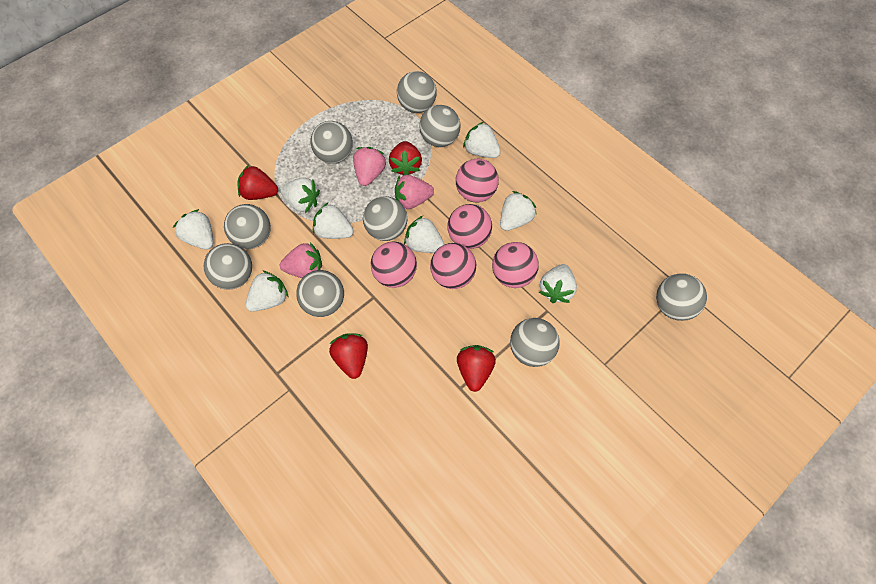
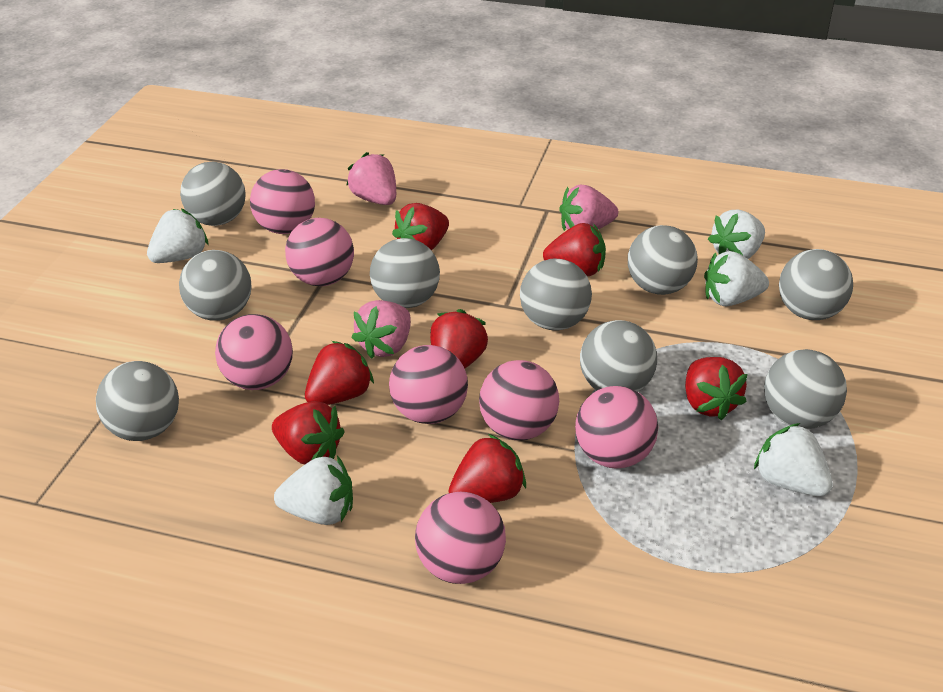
pink ball: [371,242,417,288] [430,243,476,289] [448,204,492,249] [456,159,499,202] [492,242,539,288] = 5 -> [215,314,293,390] [250,169,315,234] [285,218,354,286] [389,345,468,424] [415,492,506,584] [479,360,559,440] [575,386,658,468] = 7
red strawberry: [237,165,278,200] [329,333,368,379] [389,141,422,175] [457,345,496,392] = 4 -> [272,401,345,465] [305,341,374,405] [392,203,449,250] [430,309,488,369] [448,434,526,503] [543,223,606,276] [685,357,747,420] = 7
white strawberry: [173,209,213,250] [246,270,289,312] [280,178,320,213] [313,203,354,239] [404,216,445,253] [463,122,500,158] [500,191,537,231] [539,264,577,303] = 8 -> [147,209,209,263] [274,456,353,525] [704,251,769,306] [708,210,765,259] [754,423,833,496] = 5

